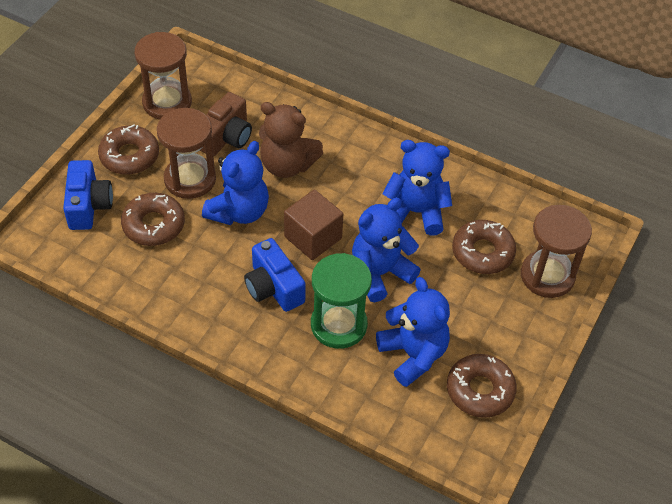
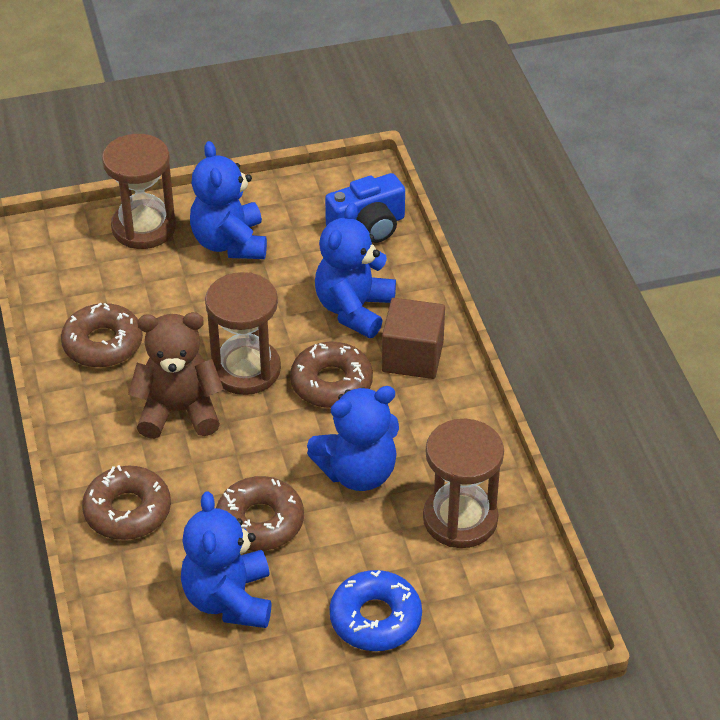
blue camera: [63,160,113,230] [244,238,306,312] = 2 -> [325,173,405,243] = 1
blue donut: none = 0 -> [329,570,422,651] = 1
brown camera: [200,92,252,156] = 1 -> none = 0
green hourglass: [311,253,372,349] = 1 -> none = 0

